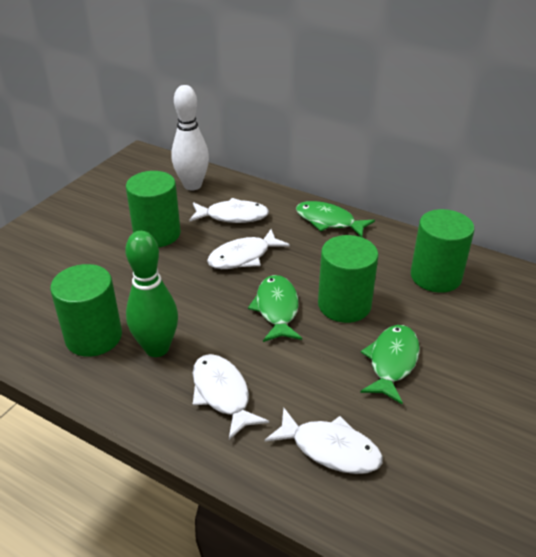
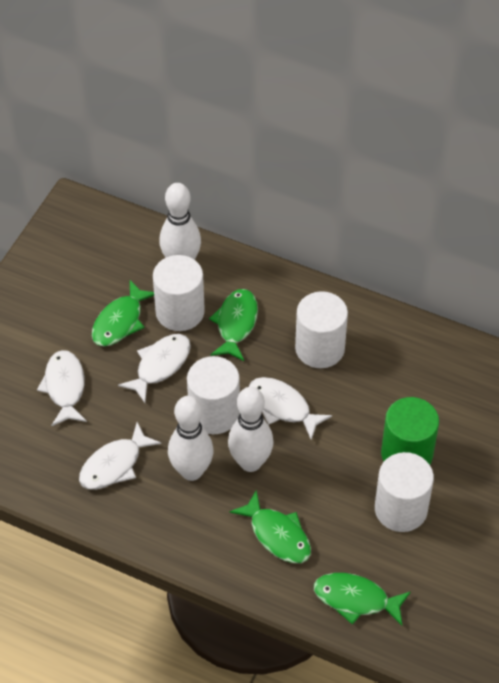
green bowling pin: [126,231,178,357] = 1 -> none = 0
green cylinder: [50,264,122,357] [126,171,181,247] [318,235,378,323] [411,209,474,293] = 4 -> [381,397,439,465] = 1
green fish: [248,275,302,342] [296,201,375,237] [360,325,420,404] = 3 -> [92,280,154,347] [209,289,258,361] [230,490,311,563] [314,573,411,626] = 4
white bowling pin: [171,85,209,190] = 1 -> [159,183,201,260] [168,396,213,481] [228,387,274,472] = 3
white cylinder: none = 0 -> [153,255,205,331] [187,356,240,434] [295,291,348,368] [375,452,434,532] = 4

